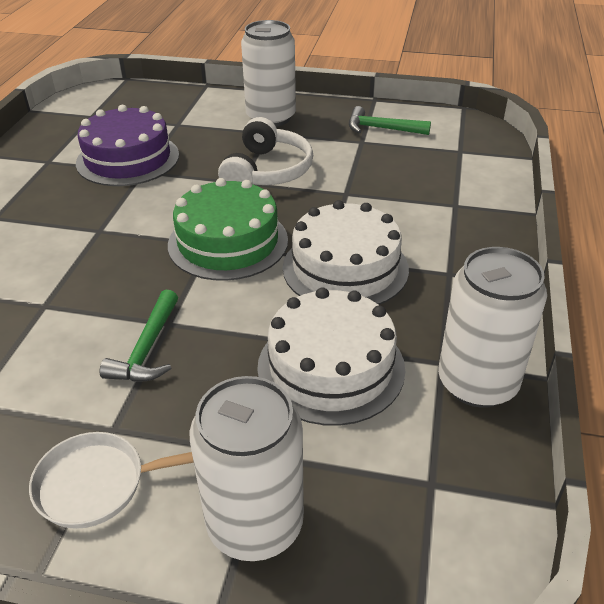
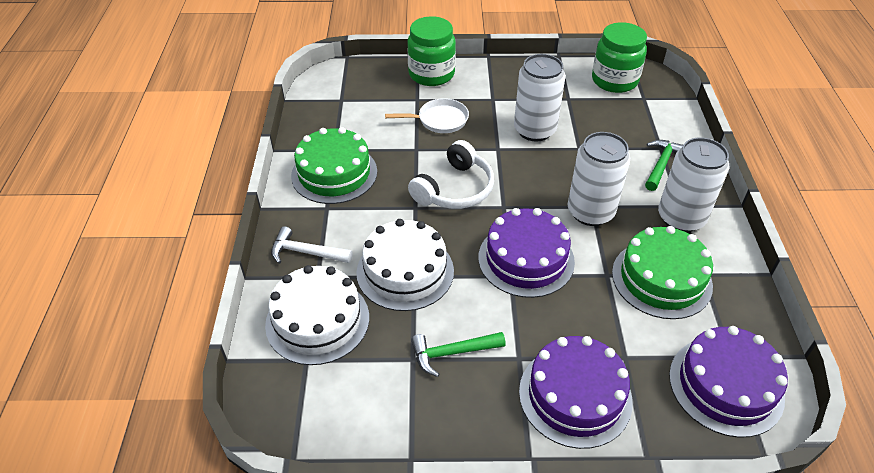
green cake: [168,178,288,281] = 1 -> [291,127,377,204] [612,226,713,319] = 2
green jar: none = 0 -> [407,16,456,86] [592,22,647,93] = 2
purple cake: [76,105,179,186] = 1 -> [478,208,575,298] [519,336,633,449] [669,326,788,438] = 3
white hammer: none = 0 -> [271,226,353,264] = 1

